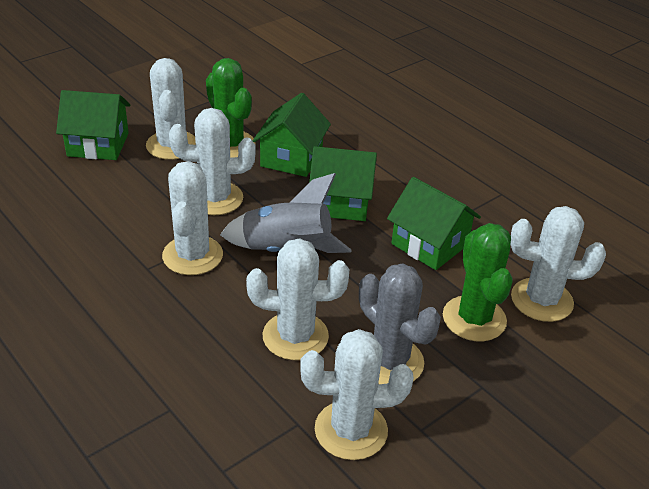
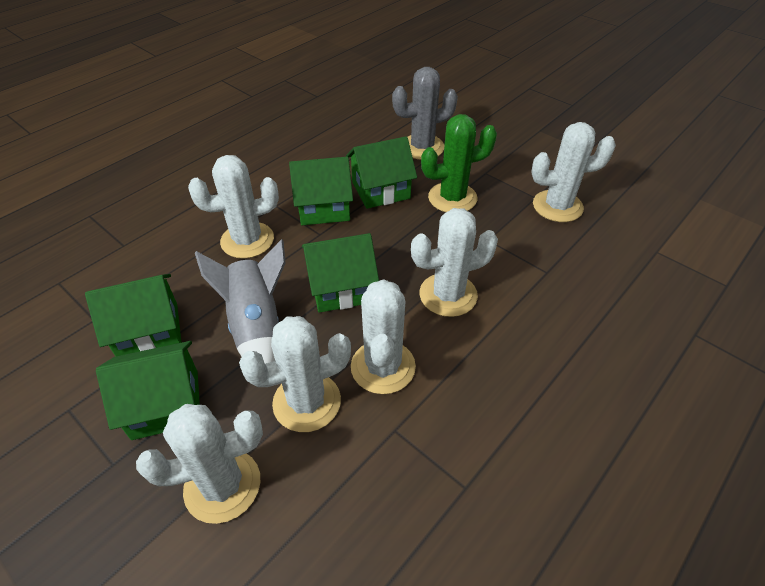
green cactus: [206,58,256,157] [443,223,512,341] = 2 -> [421,114,497,212] = 1
green house: [56,90,131,160] [253,93,331,177] [309,146,377,221] [387,177,481,270] = 4 -> [85,274,182,357] [96,341,200,440] [289,157,353,225] [302,233,379,313] [346,136,417,209] = 5

